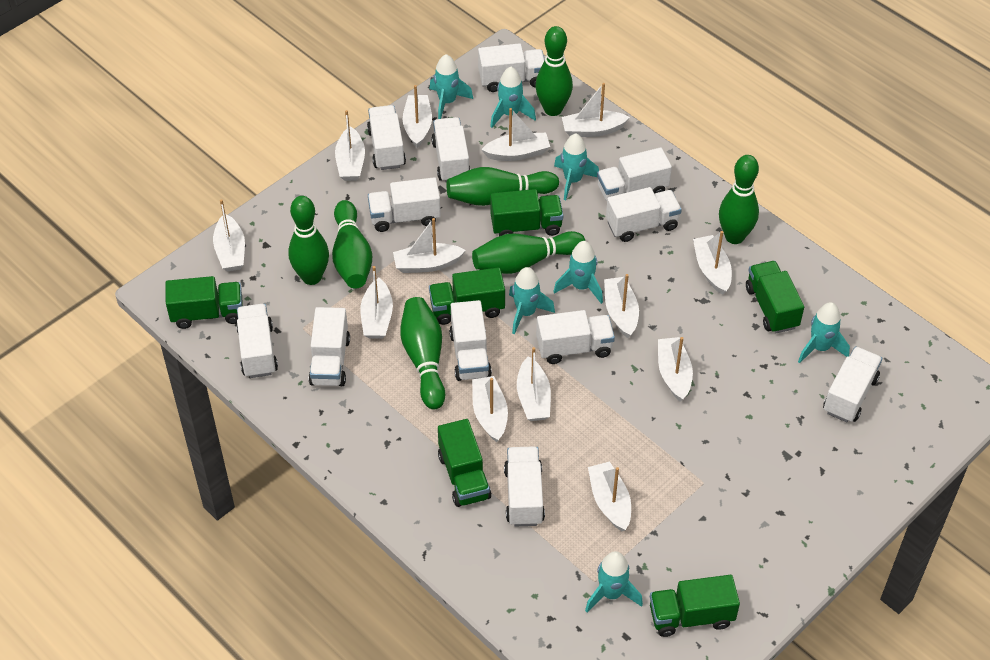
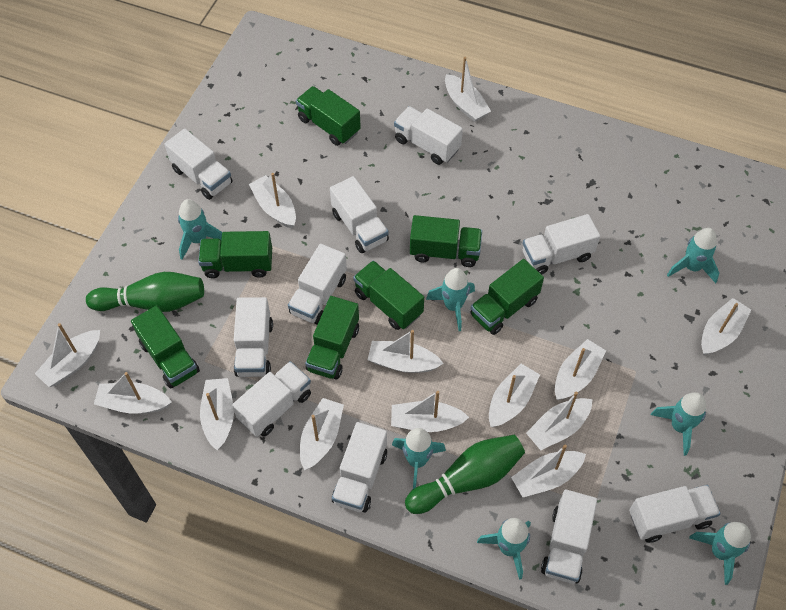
green bowling pin: [288,196,329,285] [332,200,372,288] [401,297,445,409] [447,167,559,206] [472,231,585,274] [536,26,573,116] [719,155,759,244] = 7 -> [86,272,204,312] [405,435,525,514] = 2
green truck: [165,276,243,329] [429,267,505,325] [438,419,491,507] [490,189,563,236] [650,575,740,637] [746,261,804,333] = 6 -> [131,306,200,389] [198,231,272,278] [296,86,361,146] [305,296,359,380] [353,260,424,330] [410,215,482,267] [471,259,544,335] = 7
white truck: [236,304,278,378] [309,307,350,386] [367,105,406,170] [368,177,441,232] [431,117,471,183] [449,300,492,381] [478,43,545,92] [504,447,545,526] [536,310,615,364] [597,147,672,201] [606,187,682,242] [823,346,882,422] = 12 -> [164,129,233,200] [232,361,311,437] [234,297,273,377] [288,244,347,325] [330,176,389,253] [332,422,387,513] [394,106,463,165] [522,214,600,275] [541,489,597,584] [629,485,720,543] = 10

